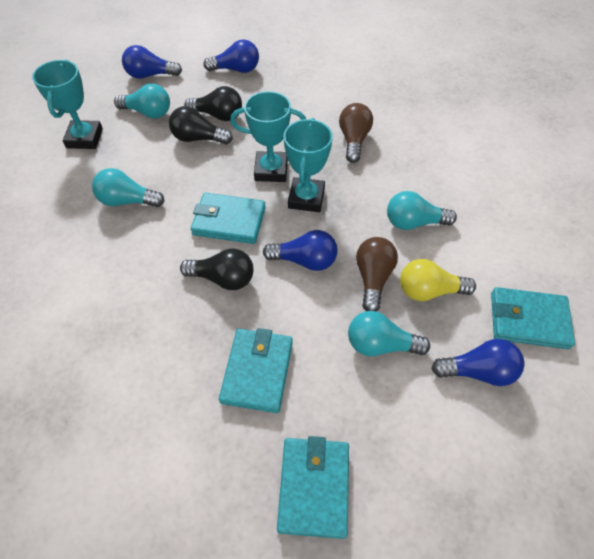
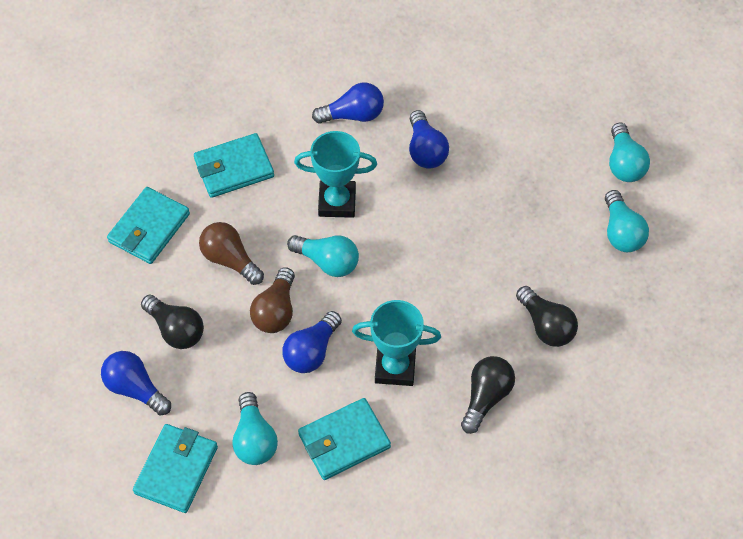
turquoise trophy: [32,60,103,149] [230,91,306,182] [284,118,333,212] = 3 -> [294,131,377,218] [352,300,441,386] = 2
yellow light bulb: [400,259,476,301] = 1 -> none = 0

